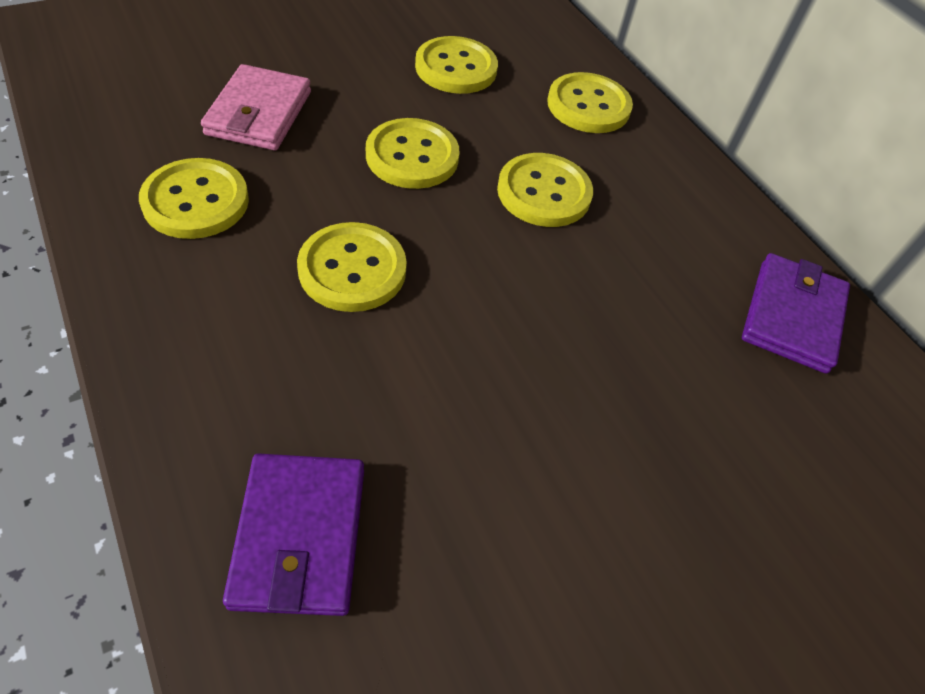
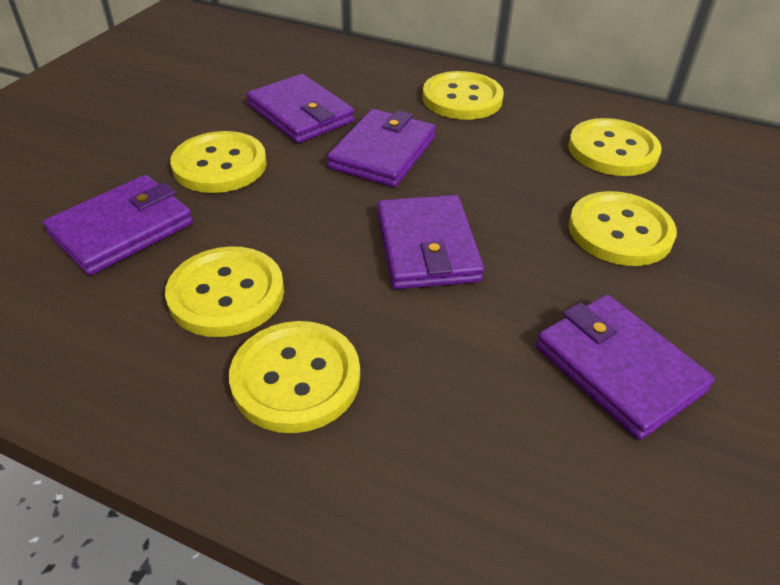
pink wallet: [201,64,311,150] = 1 -> none = 0
purple wallet: [223,453,364,616] [742,253,850,374] = 2 -> [43,175,193,275] [247,74,354,143] [327,109,436,187] [377,195,484,289] [536,295,715,440] = 5

